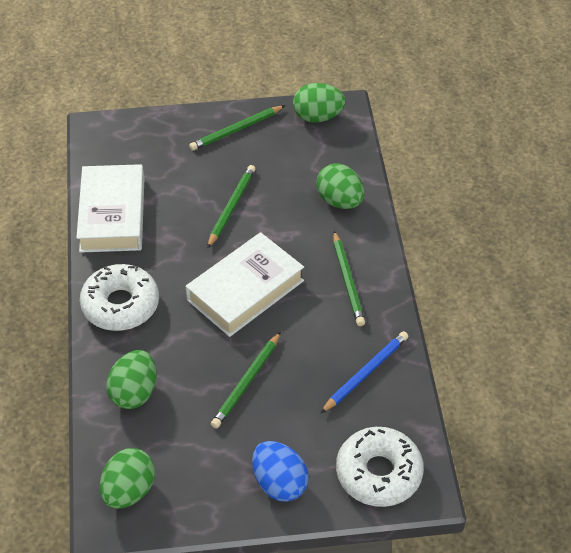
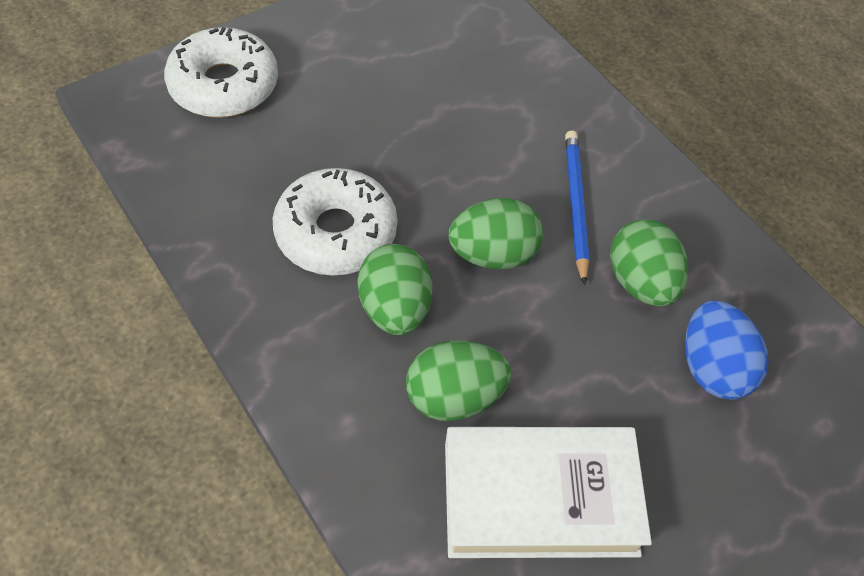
green pencil: [189,105,285,151] [207,165,255,249] [211,331,281,429] [333,231,365,326] = 4 -> none = 0
white book: [76,164,144,253] [186,232,304,337] = 2 -> [445,427,652,558] = 1

